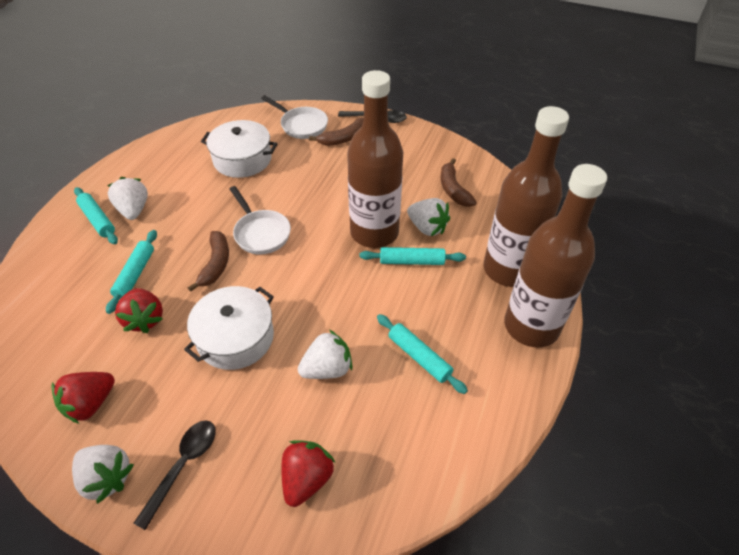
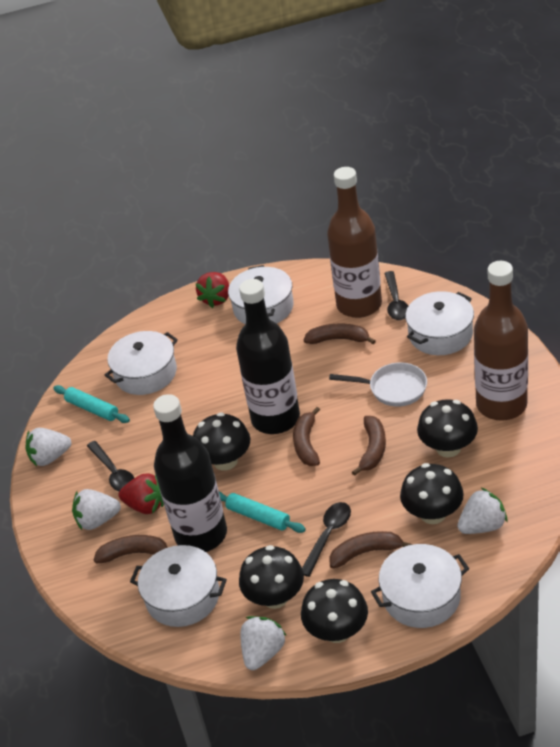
black bottle: none = 0 -> [153,394,227,552] [236,279,300,434] = 2
black mushroom: none = 0 -> [193,412,250,471] [239,545,304,609] [301,579,368,643] [400,463,464,524] [417,399,478,458] = 5
black spoon: [134,420,216,530] [338,110,407,123] = 2 -> [87,441,134,492] [302,502,351,577] [384,271,408,320] = 3
brown banana: [188,231,229,292] [309,118,363,146] [441,158,477,207] = 3 -> [94,535,168,563] [293,407,320,466] [304,324,376,344] [329,531,413,568] [352,416,386,476] = 5
brown bottle: [347,70,403,248] [483,106,569,287] [504,164,607,347] = 3 -> [327,167,382,318] [474,261,528,421] = 2
red strawberry: [51,372,115,424] [115,288,163,333] [281,440,336,507] = 3 -> [119,473,164,514] [196,272,229,308] = 2
turquoise rolling pin: [74,187,118,244] [106,230,157,314] [360,247,466,265] [377,314,468,394] = 4 -> [53,385,130,423] [219,491,306,533] = 2
white pan: [230,186,291,254] [261,95,328,139] = 2 -> [329,362,427,407] = 1
white pot: [184,286,274,370] [201,120,277,178] = 2 -> [105,331,178,395] [130,545,227,627] [228,265,294,324] [371,544,469,628] [405,291,474,355] = 5

